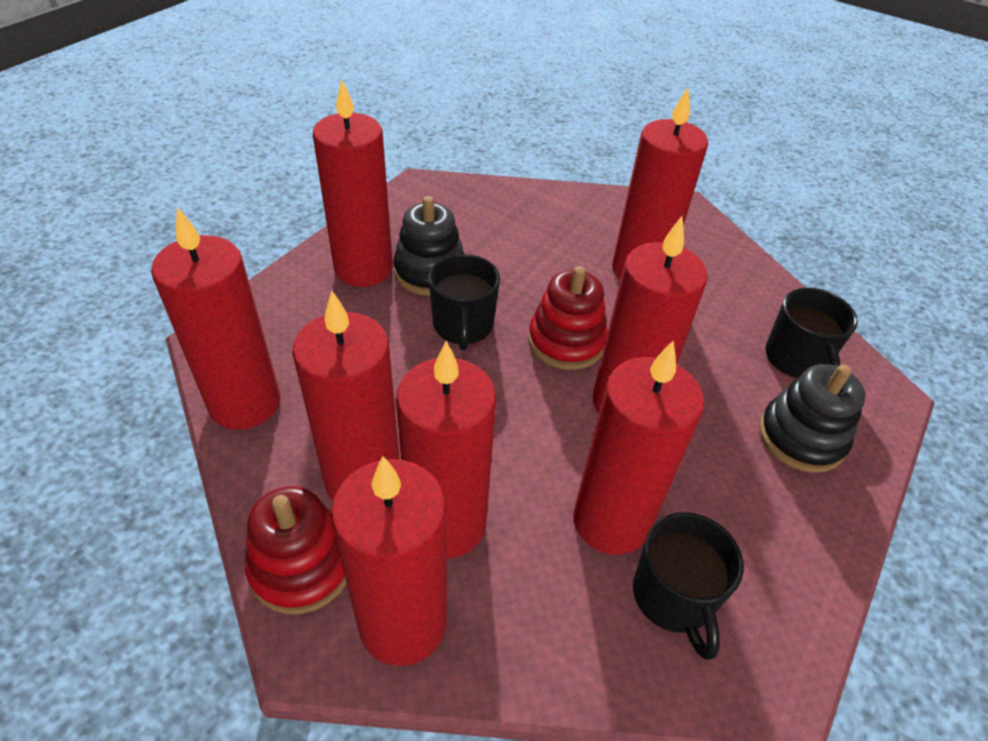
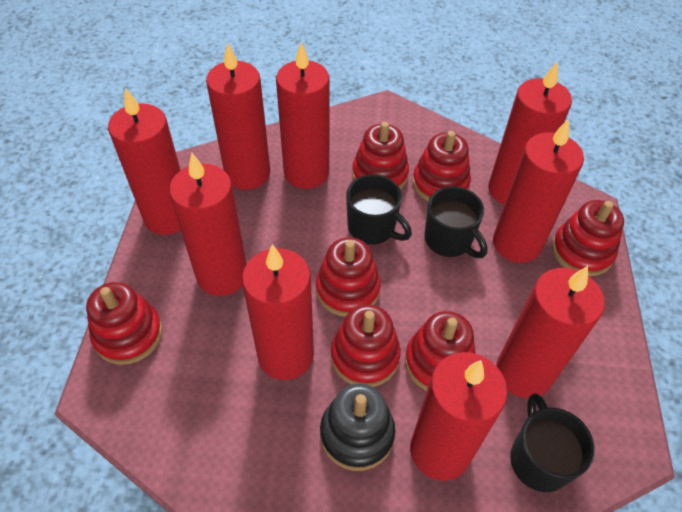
black stacking toy: [393,196,464,296] [759,364,865,473] = 2 -> [320,383,396,471] = 1
red candle: [151,207,280,430] [292,291,400,501] [313,79,393,287] [331,456,447,666] [396,341,496,559] [573,341,704,555] [593,216,708,414] [612,88,708,279] = 8 -> [108,88,181,235] [169,153,247,296] [206,43,270,190] [242,244,314,380] [276,42,330,189] [410,352,508,481] [488,62,572,205] [493,119,584,263] [496,266,605,398] = 9
red stacking toy: [245,486,347,614] [528,266,608,370] = 2 -> [86,282,163,365] [316,237,381,317] [331,304,401,387] [352,122,409,190] [405,311,476,391] [412,131,471,201] [552,200,624,276] = 7

